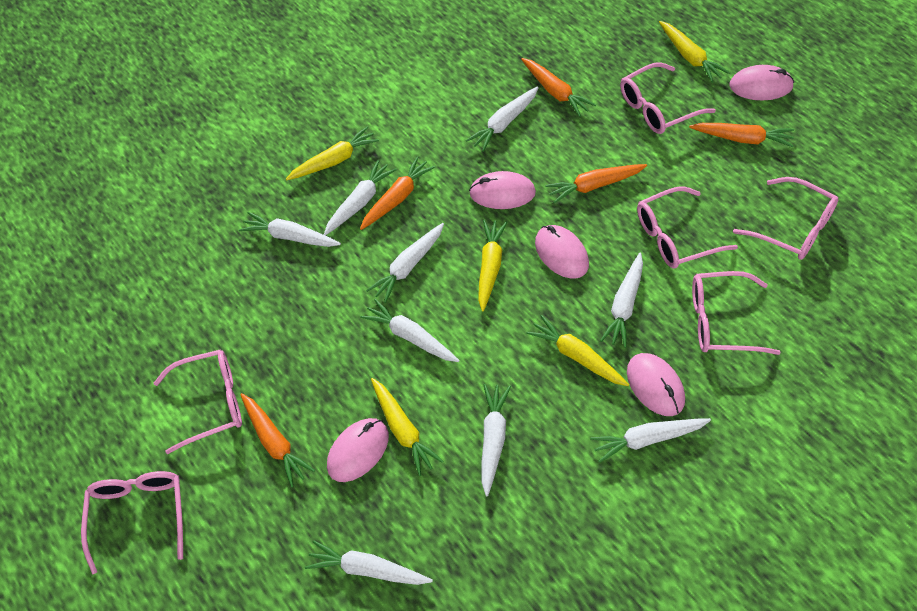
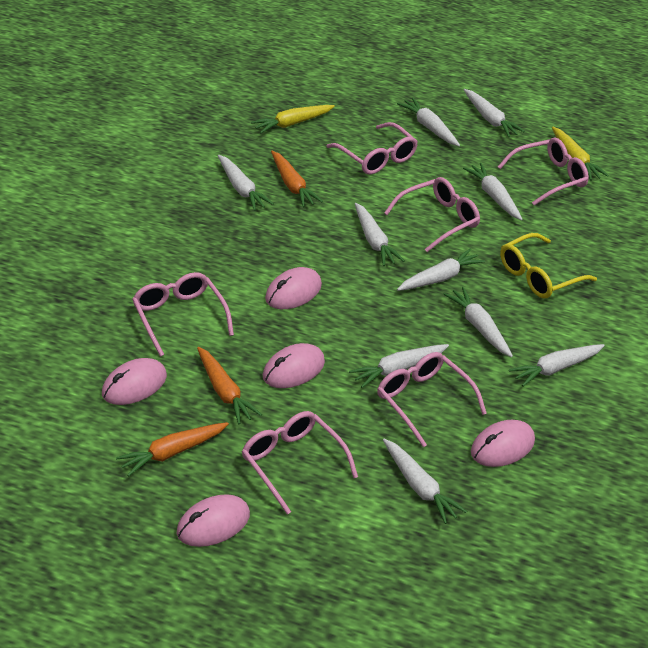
orange carrot: [240,393,315,487] [360,156,435,230] [521,58,596,117] [545,164,647,203] [689,123,794,147] = 5 -> [116,422,229,477] [197,347,262,424] [271,151,323,207] = 3
white carrot: [239,212,341,247] [305,540,433,585] [324,160,397,235] [360,299,460,362] [366,223,444,303] [466,86,539,152] [482,384,511,496] [590,418,711,463] [600,253,643,348] = 9 -> [218,155,274,211] [349,344,449,388] [355,203,405,266] [383,439,467,524] [397,98,460,146] [397,248,485,291] [443,287,513,357] [463,163,522,220] [464,89,525,138] [509,344,605,387] = 10
yellow carrot: [286,126,379,180] [371,378,443,476] [478,220,508,312] [526,315,629,386] [659,21,730,83] = 5 -> [251,105,335,134] [552,127,609,181] = 2
yellow glasses: none = 0 -> [500,233,597,299] = 1

